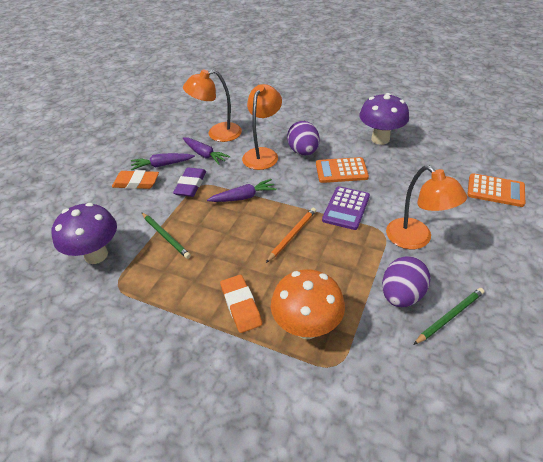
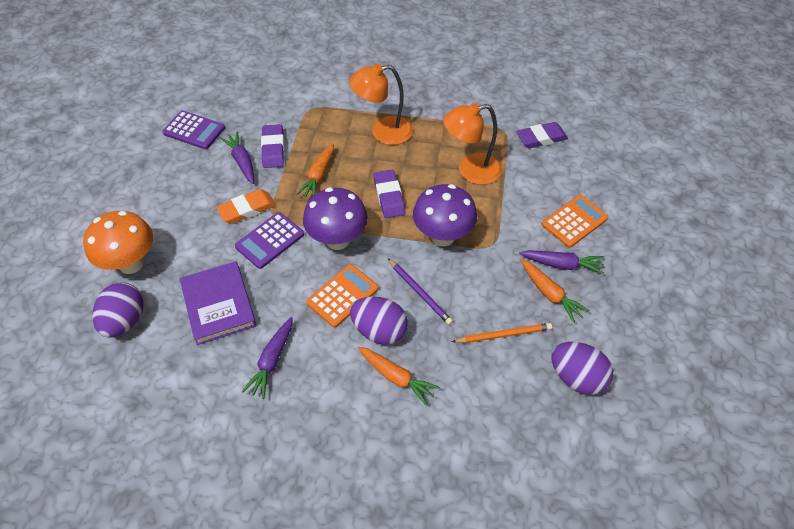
green pencil: [142,213,191,259] [413,288,484,345] = 2 -> none = 0
orange carrot: none = 0 -> [296,144,334,197] [358,347,440,406] [520,259,590,323] = 3
orange eraser: [112,170,159,189] [220,275,262,333] = 2 -> [216,189,276,224] = 1
orange lamp: [183,69,242,142] [242,84,282,170] [386,165,467,249] = 3 -> [349,63,413,145] [443,103,502,185] = 2
purple book: none = 0 -> [180,261,256,345] = 1
purple calculator: [322,186,370,230] = 1 -> [162,110,225,149] [235,212,304,269] = 2
purple egg: [287,121,320,156] [382,256,430,307] = 2 -> [92,282,144,338] [350,297,408,345] [551,342,613,395] = 3
purple eraser: [173,167,206,197] = 1 -> [261,124,284,168] [373,170,405,218] [516,122,568,148] = 3
purple pencil: none = 0 -> [388,258,453,325] = 1

